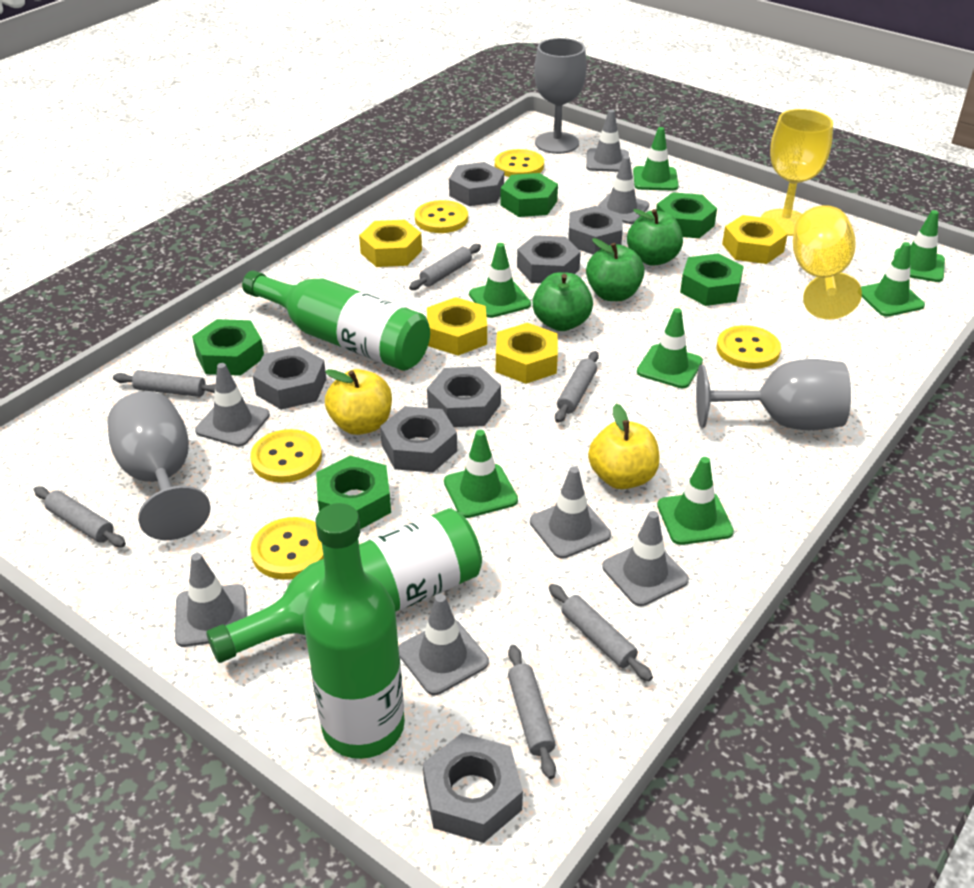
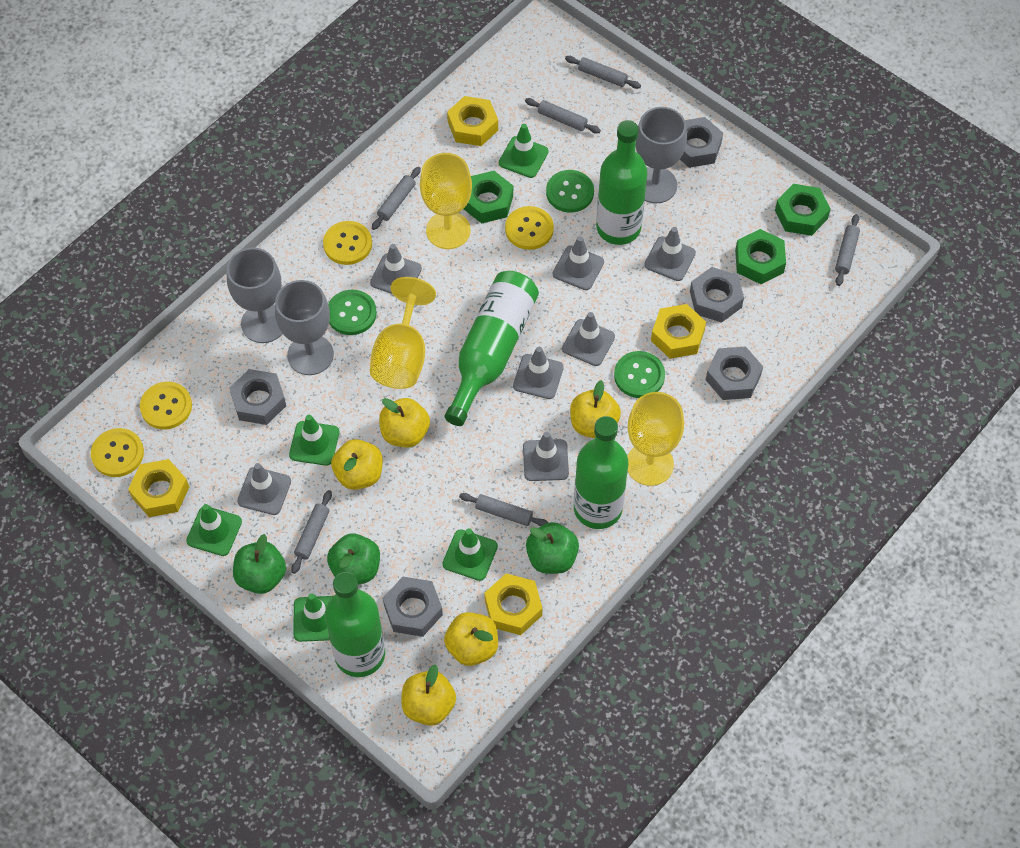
green bottle: [206,508,482,663] [242,270,430,371] [303,503,405,759] = 3 -> [325,572,385,677] [445,271,539,426] [574,416,628,529] [596,120,648,245] = 4
green button: none = 0 -> [328,290,377,335] [546,170,594,213] [614,351,665,398] = 3
green nut: [192,319,264,376] [316,455,391,529] [500,173,558,217] [656,192,717,238] [680,253,744,306] = 5 -> [464,171,513,224] [735,229,786,284] [775,184,831,236] = 3
green traffic cone: [444,430,518,518] [469,243,531,318] [633,127,679,190] [637,308,703,388] [657,457,734,545] [861,242,925,317] [894,210,945,282] = 7 -> [186,504,242,556] [289,415,339,466] [293,593,333,642] [443,528,498,581] [499,124,549,178] = 5
grey nut: [253,347,326,410] [380,406,457,472] [423,733,523,843] [427,366,501,427] [449,162,504,206] [517,235,581,283] [568,206,623,255] = 7 -> [229,369,286,425] [383,577,443,637] [680,117,723,168] [690,267,744,323] [706,346,763,400] = 5
yellow apple: [325,369,392,435] [588,404,660,489] = 2 -> [331,439,383,490] [379,398,430,447] [401,664,456,726] [444,612,498,666] [570,380,621,438] = 5
yellow button: [250,429,322,483] [250,517,324,580] [415,200,468,233] [495,149,544,177] [716,325,781,369] = 5 -> [91,428,144,477] [140,382,192,429] [323,221,372,265] [505,206,554,250] = 4
yellow goblet: [761,109,833,236] [793,205,862,319] = 2 -> [370,277,436,389] [420,153,472,249] [627,392,684,486] = 3

